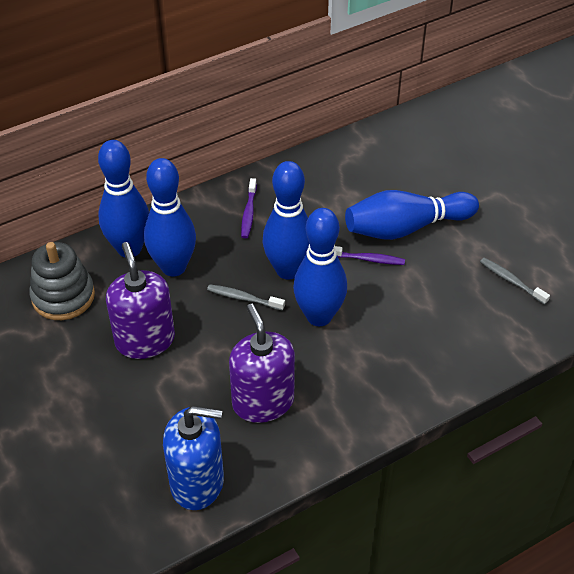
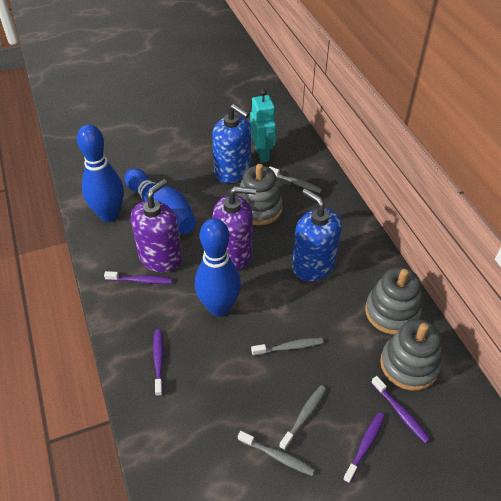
blue bowling pin: [98,140,149,258] [144,158,196,277] [262,161,309,280] [293,208,347,326] [345,190,479,240] = 5 -> [77,124,124,222] [125,168,196,234] [195,218,241,316] = 3
blue soap dispenser: [163,406,224,510] = 1 -> [212,104,251,183] [292,188,342,282] = 2
grey stacking toy: [29,242,95,320] = 1 -> [237,164,283,225] [365,267,422,335] [380,319,442,391] = 3
grey toothbrush: [207,284,285,311] [480,258,550,305] = 2 -> [238,431,315,476] [251,338,324,356] [269,166,322,193] [279,385,326,450] = 4
purple toothbrush: [241,178,257,238] [335,246,405,265] = 2 -> [104,271,172,284] [153,329,164,397] [343,412,385,484] [371,376,430,443] = 4
turquoise robot: none = 0 -> [250,89,276,163] = 1

